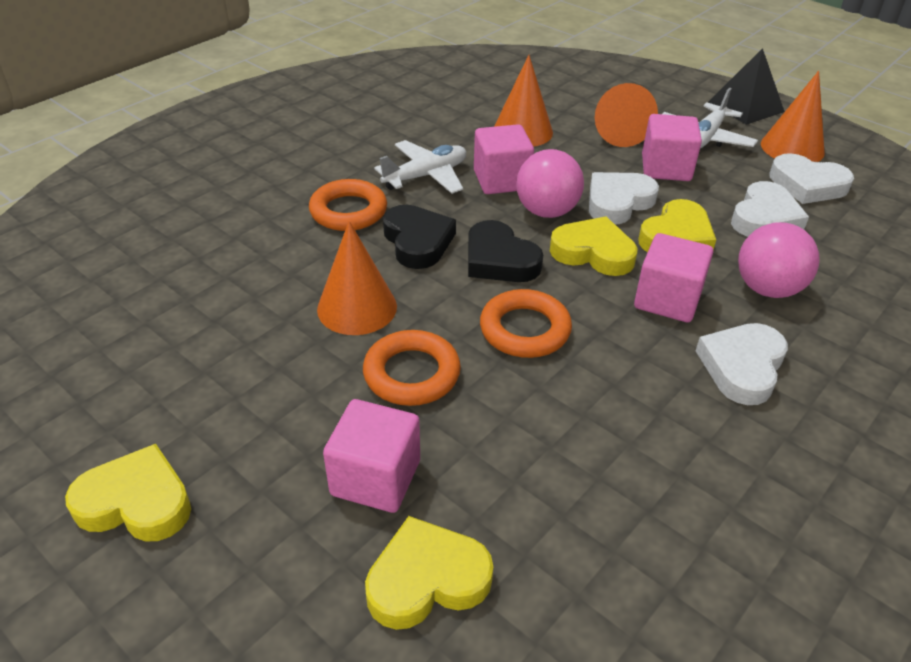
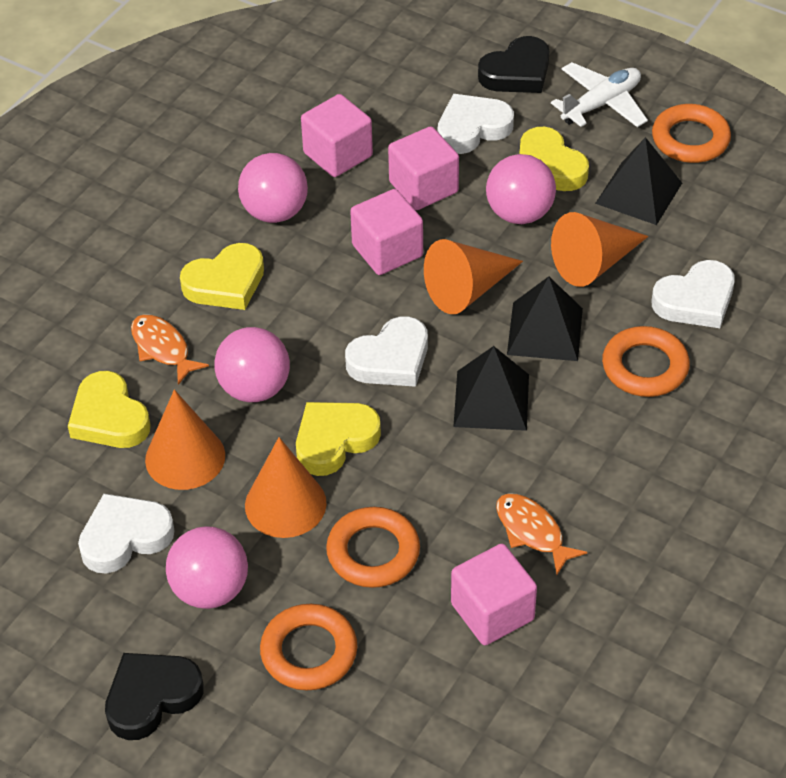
black pyramid: [708,48,785,125] = 1 -> [453,346,529,431] [507,276,583,361] [595,137,682,225] = 3
orange fish: none = 0 -> [131,314,209,385] [496,493,587,574] = 2
orange ring: [309,179,387,231] [363,330,461,406] [480,289,572,358] = 3 -> [260,604,357,690] [326,507,420,588] [602,326,690,397] [652,104,731,163] = 4
pink ball: [516,149,584,218] [738,222,820,298] = 2 -> [166,526,248,609] [214,327,290,402] [238,153,308,223] [486,154,556,224] = 4
white plane: [374,140,466,194] [662,88,758,149] = 2 -> [551,62,648,127] = 1

